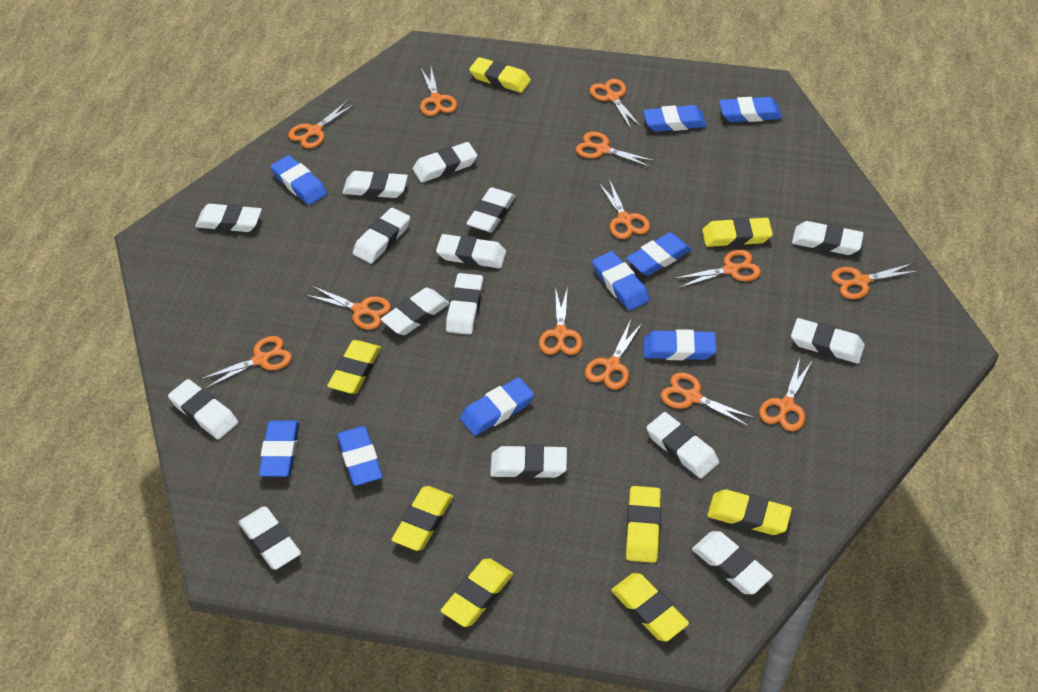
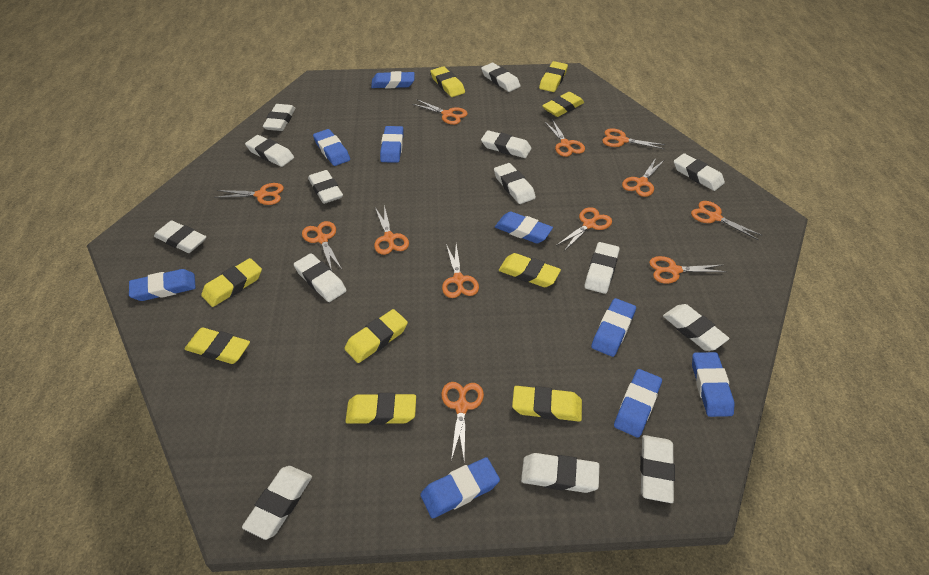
orange scissors: [201,336,292,389] [288,100,355,148] [306,286,391,330] [420,68,457,116] [539,286,583,355] [576,132,655,167] [585,320,643,389] [590,79,641,129] [598,179,650,239] [661,372,755,427] [674,250,761,288] [759,358,813,431] [831,263,919,299] = 13 -> [215,183,284,205] [302,221,342,270] [374,205,409,255] [412,100,468,125] [441,382,484,461] [442,244,479,298] [544,119,585,157] [556,207,612,251] [602,128,666,149] [622,158,664,197] [649,256,727,284] [691,201,763,240] = 12
white eraser: [168,379,238,439] [195,204,262,232] [238,507,301,570] [342,171,408,198] [353,208,410,264] [381,287,450,335] [412,142,477,183] [436,234,506,268] [446,273,483,335] [466,187,515,232] [490,445,567,479] [646,412,719,478] [692,531,773,594] [791,318,865,364] [792,221,864,255] = 15 -> [154,220,206,253] [242,466,312,540] [245,135,294,167] [263,104,296,131] [294,253,347,302] [308,170,343,204] [481,63,520,92] [481,130,532,158] [494,163,536,204] [521,453,599,493] [585,242,620,294] [640,435,675,503] [663,304,730,351] [674,153,725,191] = 14
yellow eraser: [327,340,381,394] [391,486,453,551] [441,558,513,627] [469,57,531,93] [611,573,689,641] [626,486,661,563] [702,217,773,247] [707,489,792,535] = 8 -> [185,328,250,364] [201,258,262,307] [344,309,408,363] [345,393,416,425] [430,66,465,97] [499,253,561,287] [512,386,582,422] [539,61,568,92] [542,92,584,117] = 9

